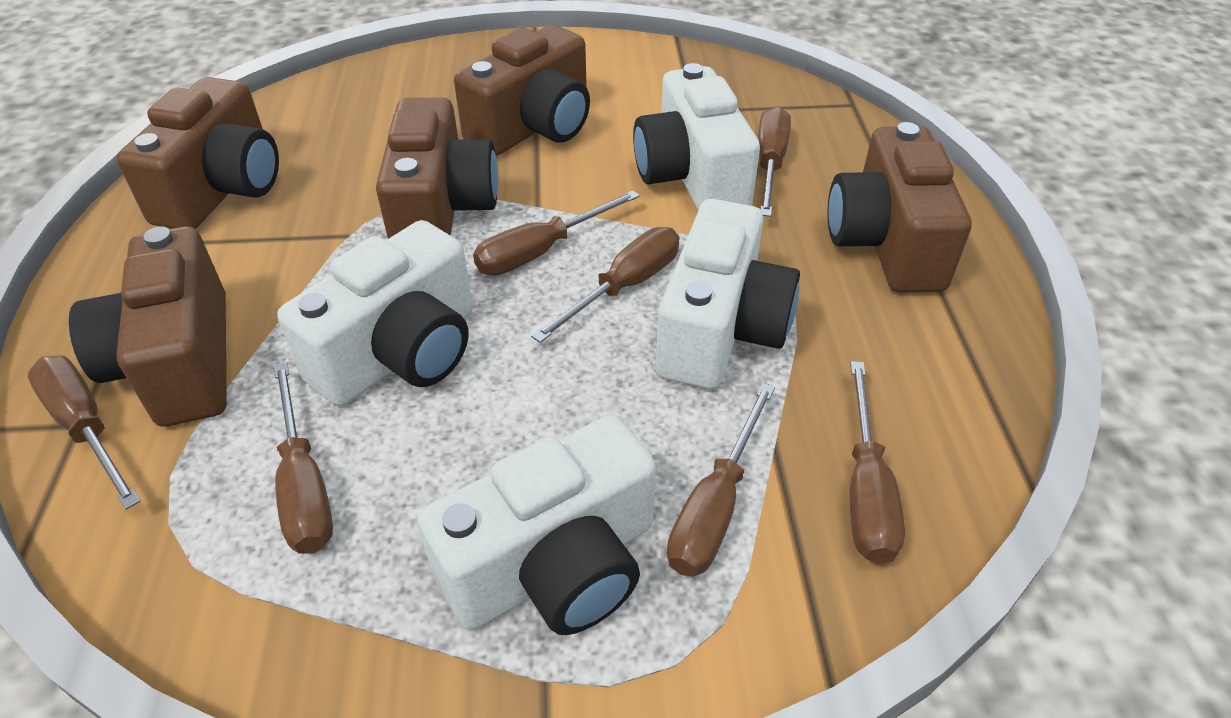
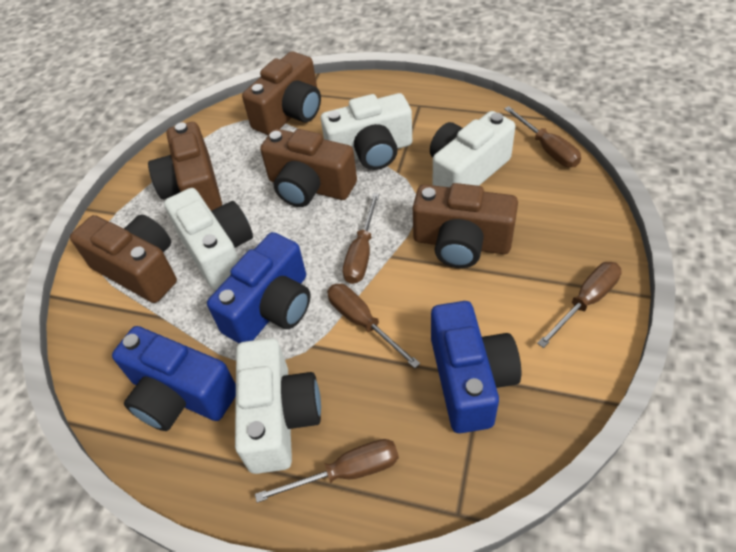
blue camera: none = 0 -> [112,326,236,431] [207,232,311,343] [431,301,521,433] = 3
brown screwdriver: [27,355,141,510] [274,362,333,554] [473,190,640,275] [531,227,679,343] [667,383,775,576] [758,106,791,217] [850,361,905,564] = 7 -> [255,439,399,503] [327,284,420,368] [343,193,379,284] [504,106,581,167] [537,262,622,348] = 5

